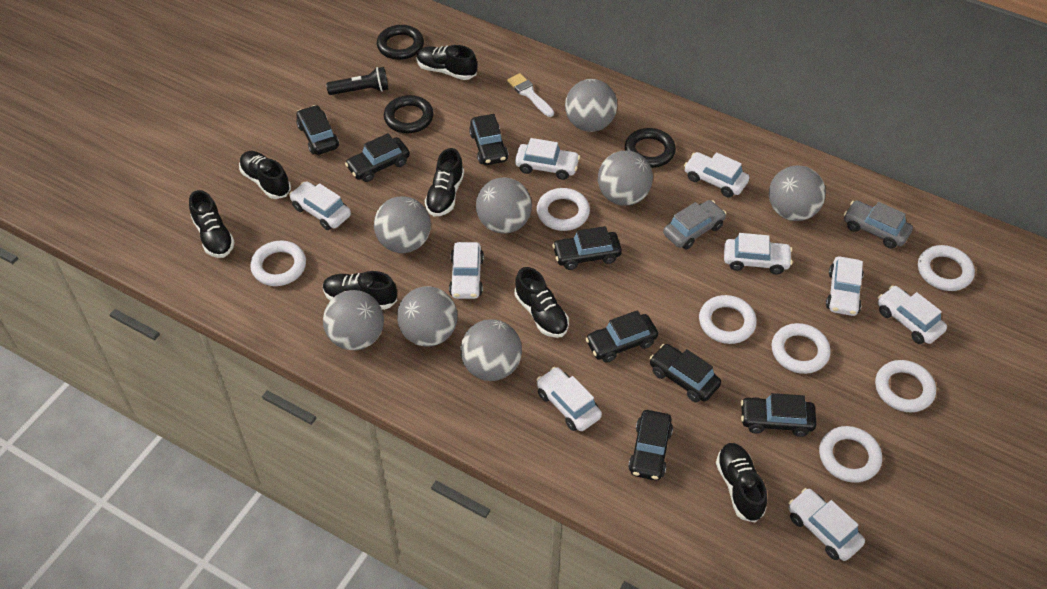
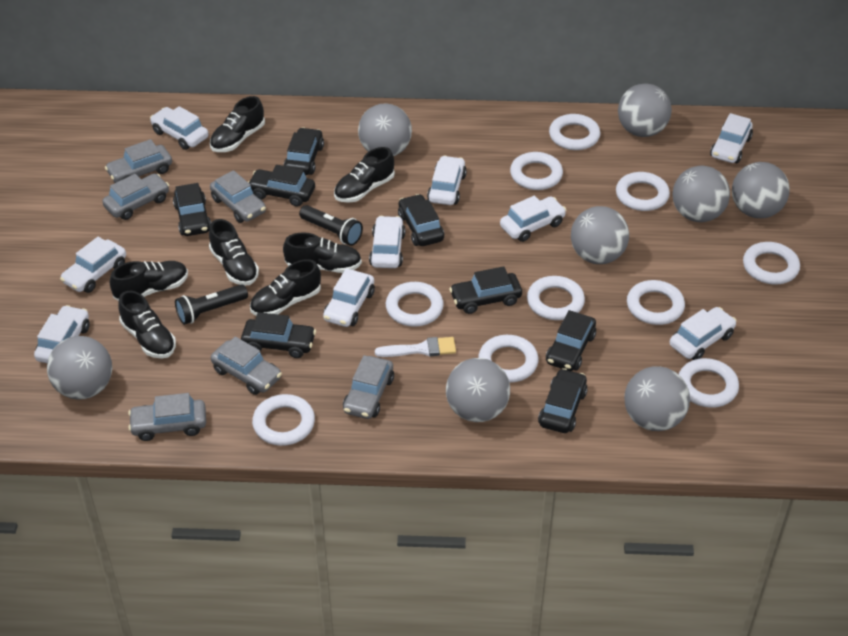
black flashlight: [326,67,388,95] = 1 -> [175,284,248,325] [299,205,363,246] = 2
black ring: [377,25,424,60] [384,95,434,133] [625,128,676,168] = 3 -> none = 0
grey car: [663,200,726,249] [844,200,913,248] = 2 -> [102,174,169,220] [105,139,172,183] [128,393,206,441] [210,170,266,223] [211,336,282,395] [343,355,394,419] = 6
white ring: [250,241,306,286] [537,188,590,231] [699,295,757,344] [772,323,831,374] [819,426,882,483] [875,360,936,413] [918,245,975,291] = 7 -> [252,394,315,446] [386,282,444,327] [478,335,538,383] [510,152,563,190] [527,276,585,320] [549,114,601,150] [616,172,670,211] [627,280,685,325] [679,358,739,408] [743,242,800,284] = 10

